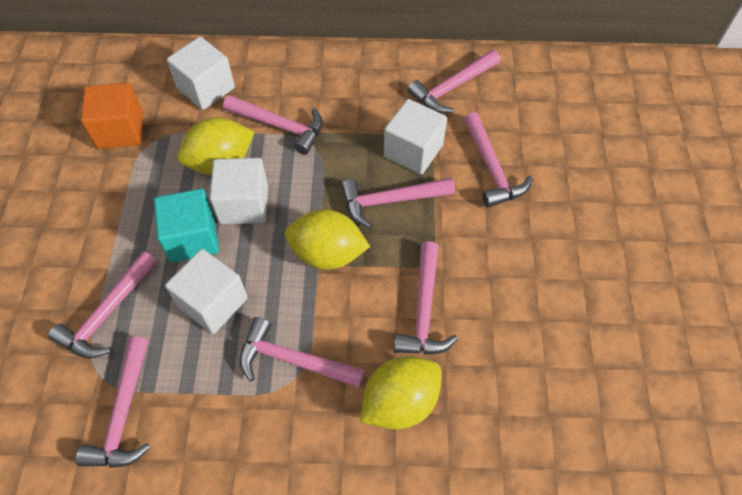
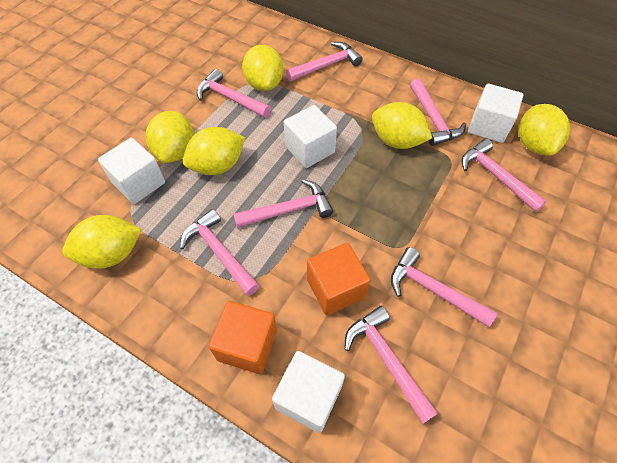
orange cube: [81,82,143,149] = 1 -> [208,301,277,374] [307,243,370,316] = 2
turquoise cube: [154,189,219,262] = 1 -> none = 0
yellow lemon: [177,117,254,175] [285,209,370,270] [360,356,442,429] = 3 -> [62,215,142,269] [146,111,194,163] [183,127,245,175] [242,45,283,91] [372,102,432,149] [519,104,570,156] = 6

